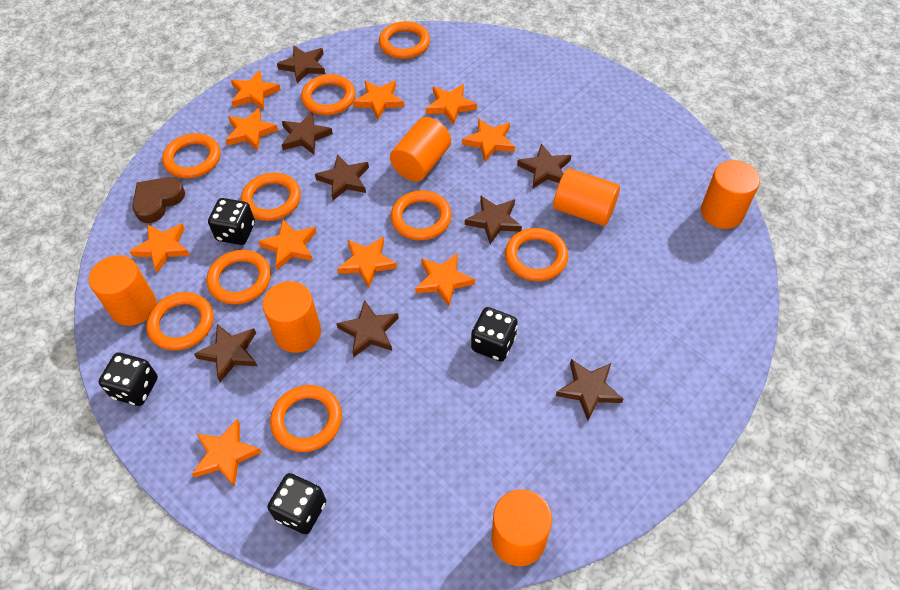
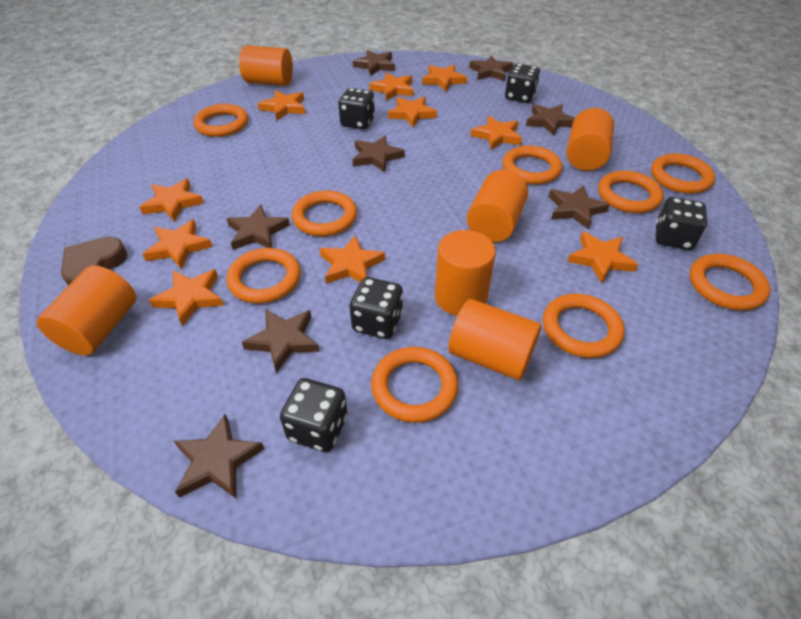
black dice: [98,353,158,406] [208,198,255,245] [267,473,326,534] [471,307,518,362] = 4 -> [280,378,348,452] [338,88,375,129] [350,277,403,339] [505,64,540,103] [656,197,707,250] = 5

